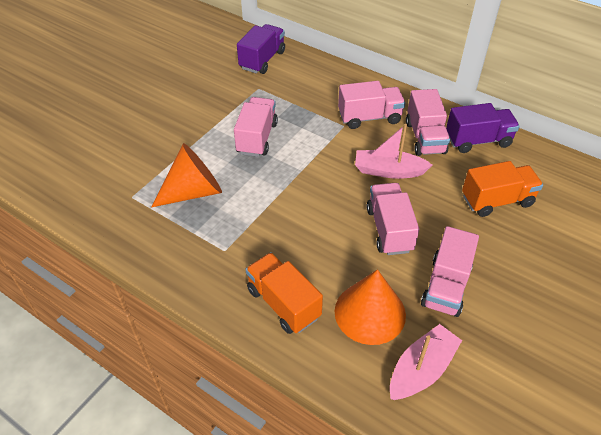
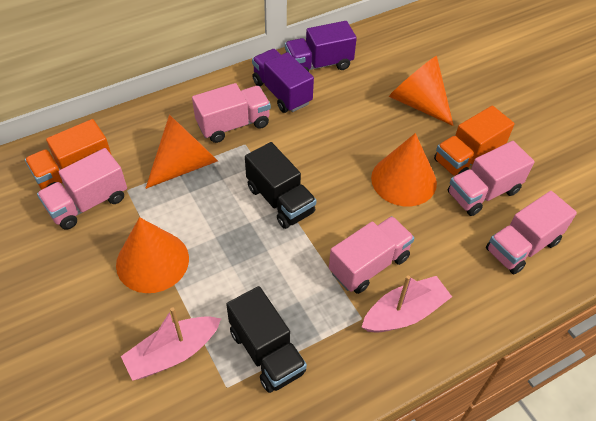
black truck: none = 0 -> [226,286,307,393] [245,142,317,229] = 2
orange cone: [152,143,222,207] [334,269,406,345] = 2 -> [116,217,189,293] [146,115,218,189] [371,133,437,206] [389,56,454,126] = 4

